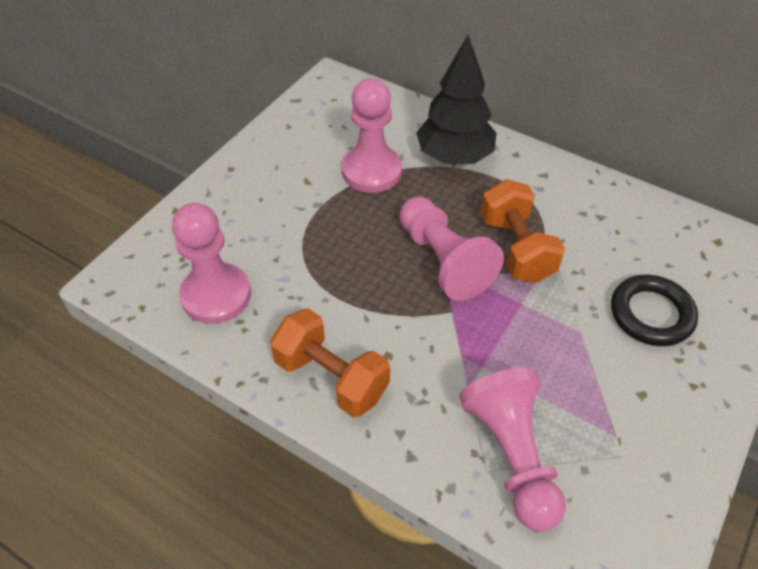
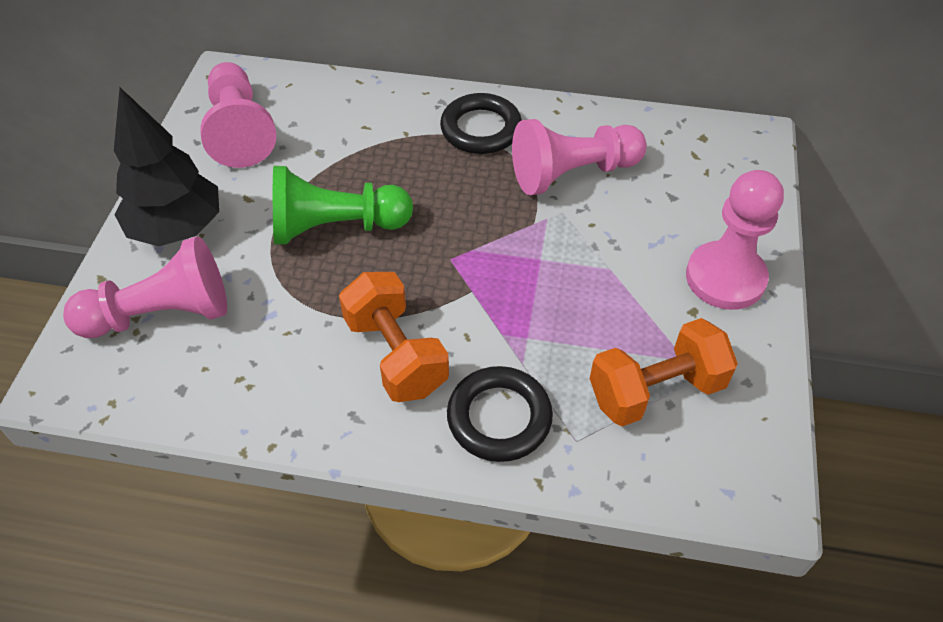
black ring: [611,275,698,346] = 1 -> [440,93,522,154] [447,366,553,462] = 2
green pawn: none = 0 -> [273,166,413,245] = 1

